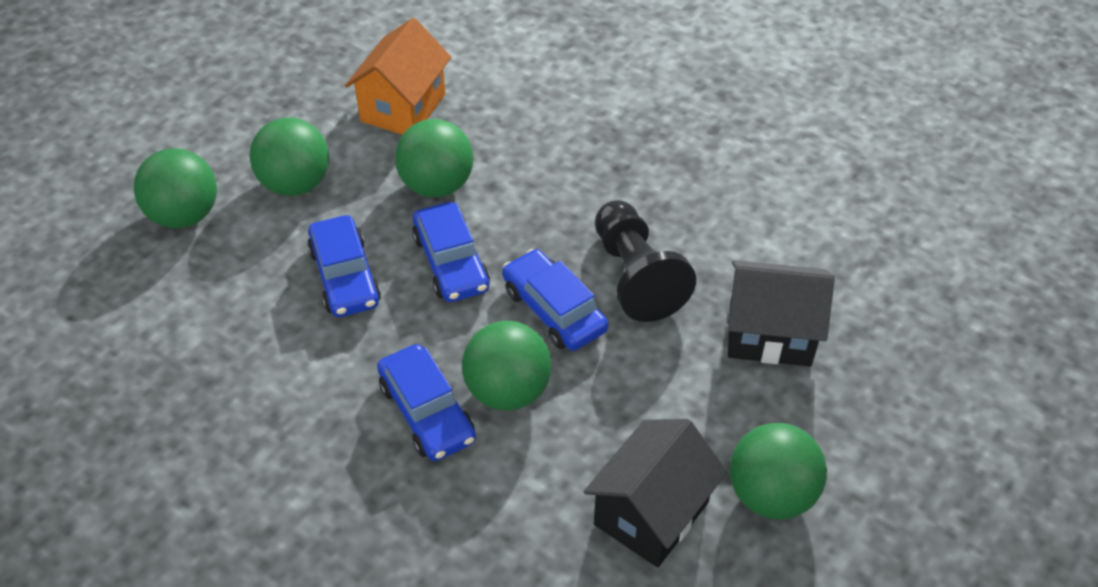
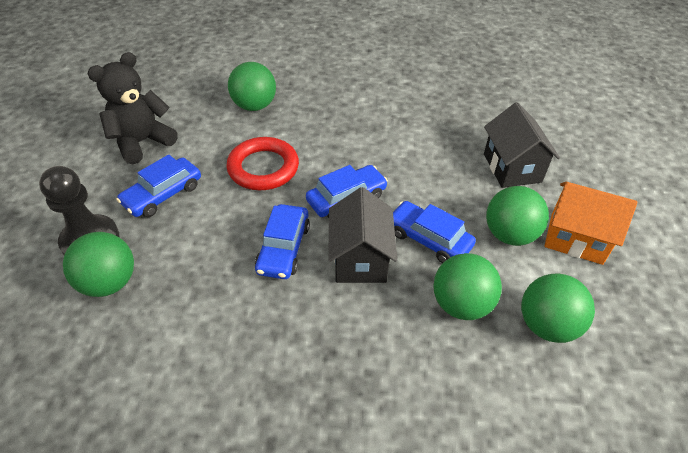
black teddy bear: none = 0 -> [87,52,178,164] = 1
red ring: none = 0 -> [226,137,299,190] = 1

